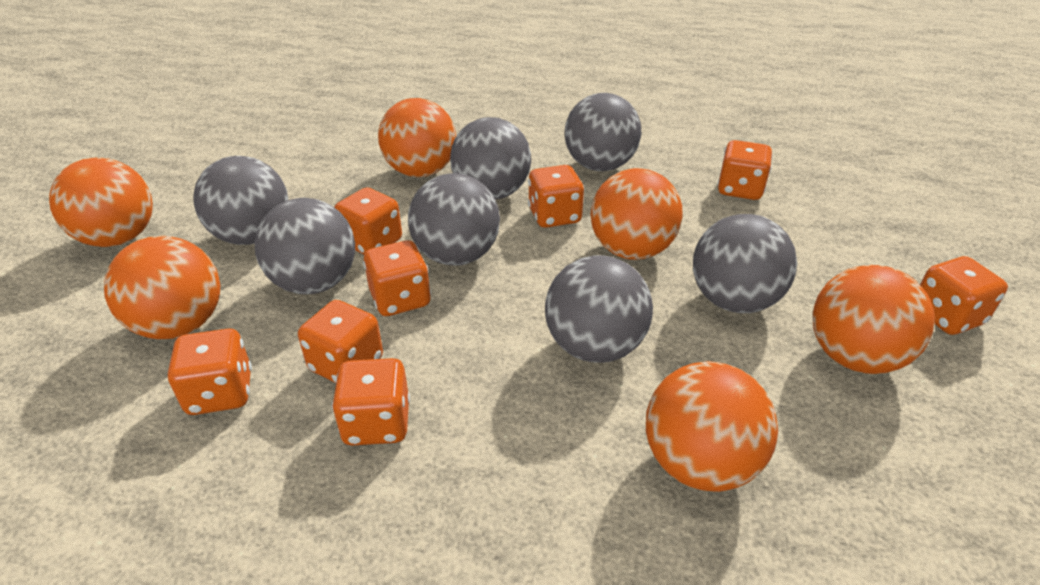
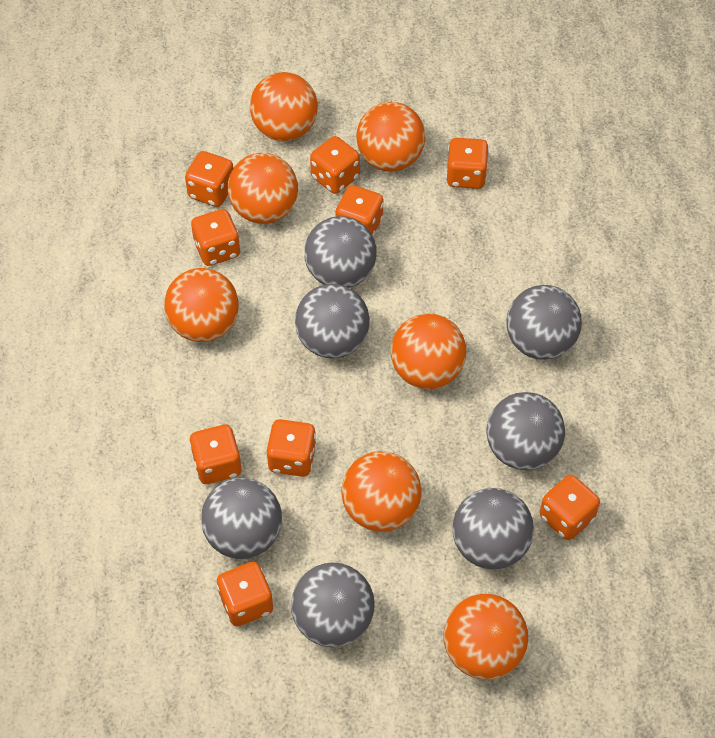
orange ball: [49,158,153,247] [104,236,220,339] [378,98,456,177] [591,168,683,260] [646,361,778,492] [813,265,935,374] = 6 -> [164,268,239,342] [228,153,298,224] [250,72,318,141] [341,451,422,532] [356,102,425,171] [391,314,466,389] [443,594,528,679] = 7
orange dice: [168,329,252,415] [298,300,383,383] [332,358,410,446] [334,187,402,255] [363,240,431,316] [528,165,584,228] [718,140,773,200] [920,256,1008,335] = 8 -> [185,151,233,207] [189,425,242,484] [191,209,240,266] [217,562,273,626] [267,419,316,477] [310,136,360,194] [335,185,384,236] [446,138,489,189] [540,475,600,540] = 9

